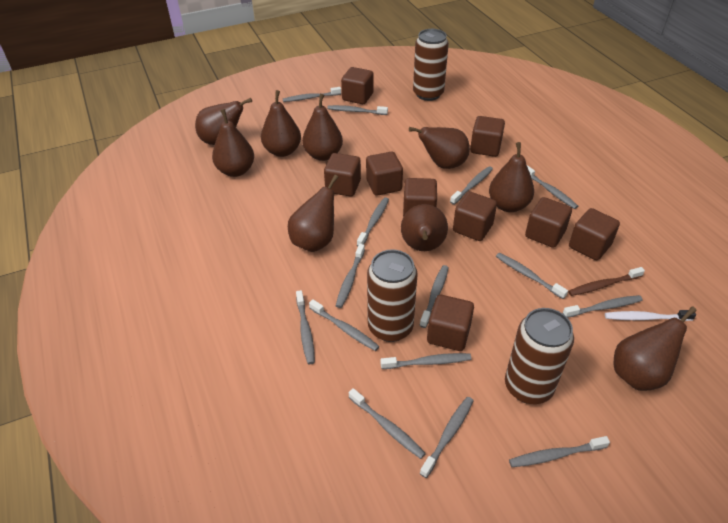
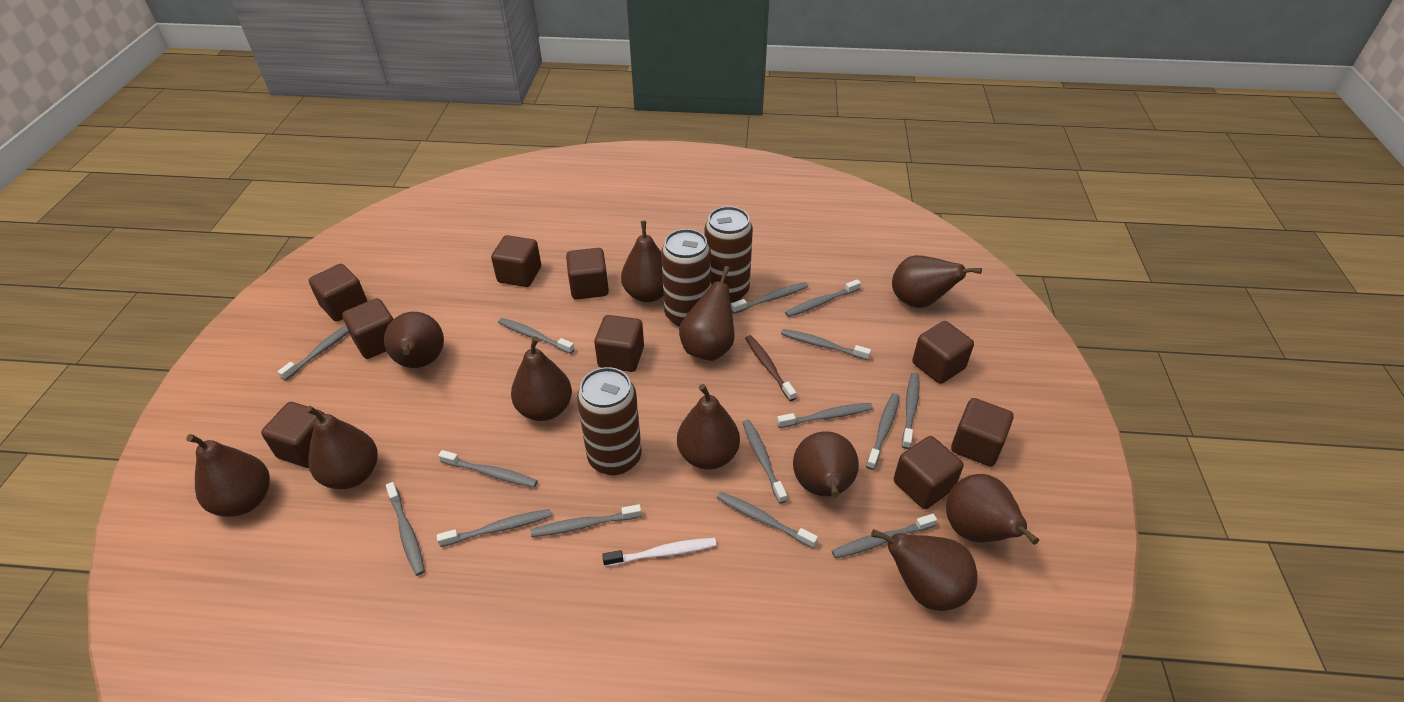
brown pear: [195,98,252,145] [212,109,254,177] [261,90,301,157] [288,175,338,252] [302,94,343,161] [401,204,448,251] [409,127,470,169] [489,142,534,212] [614,306,697,391] = 9 -> [186,434,270,517] [306,406,378,489] [384,312,444,368] [511,336,572,421] [621,221,663,302] [677,384,740,470] [679,266,734,361] [793,431,859,497] [871,529,977,611] [892,255,982,308] [946,474,1039,545] = 11

